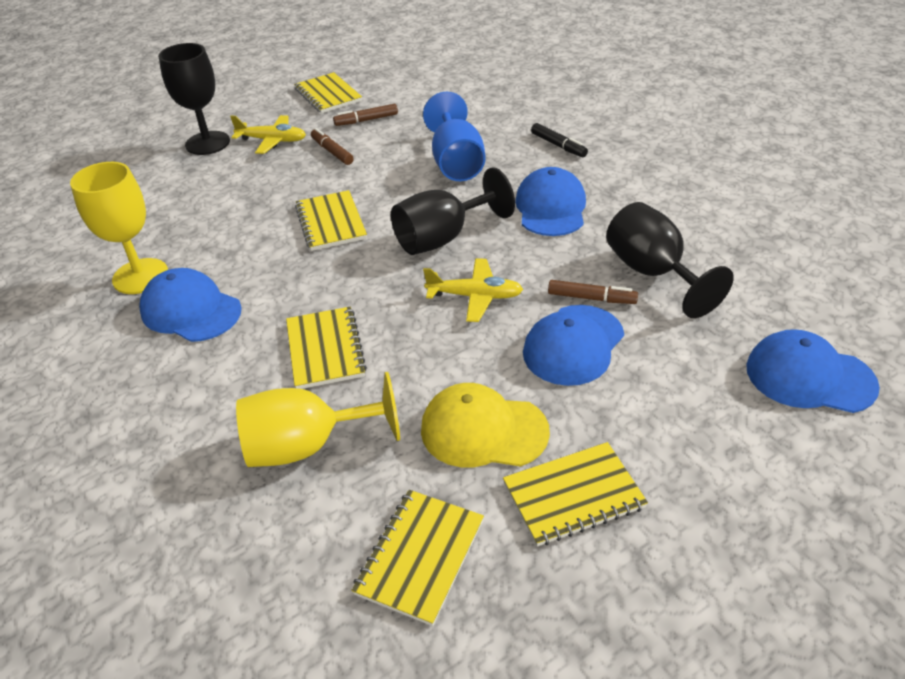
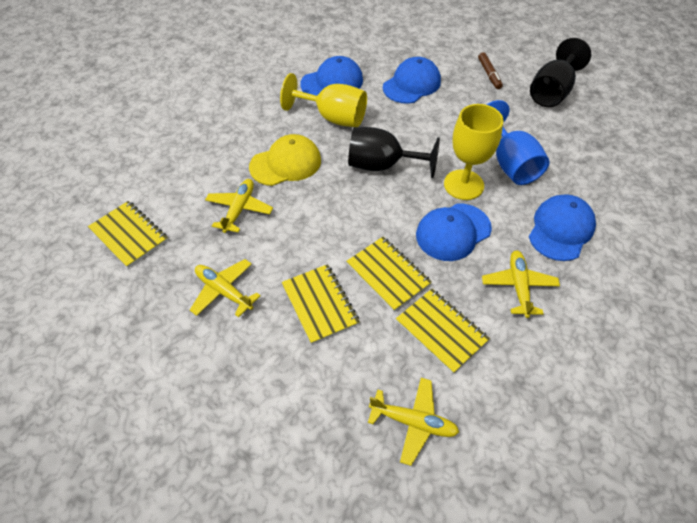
black goblet: [158,43,230,155] [391,167,515,255] [606,202,734,318] = 3 -> [348,127,440,178] [530,38,591,107] = 2
black marker: [531,123,588,157] = 1 -> none = 0
brown marker: [311,128,354,165] [333,104,398,126] [548,280,638,304] = 3 -> [478,52,503,89] = 1
yellow notebook: [286,307,367,389] [294,72,362,113] [295,190,367,251] [351,490,484,626] [503,442,648,547] = 5 -> [88,201,168,268] [282,264,360,344] [346,237,432,311] [396,289,490,374] = 4
yellow plane: [230,115,306,154] [423,258,523,322] = 2 -> [190,259,261,317] [205,179,273,233] [368,378,459,466] [482,250,560,318] = 4

